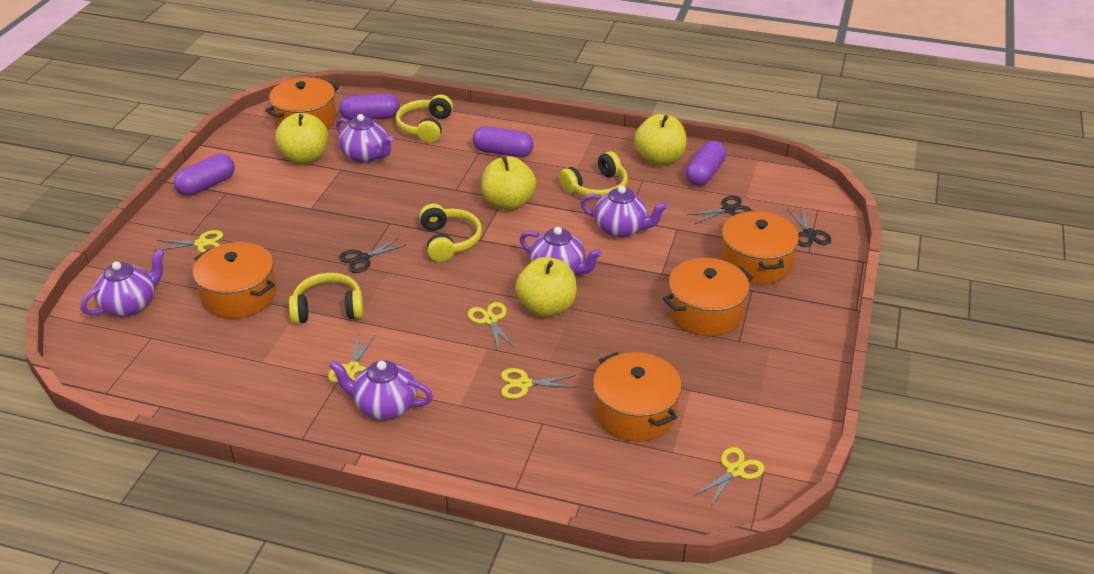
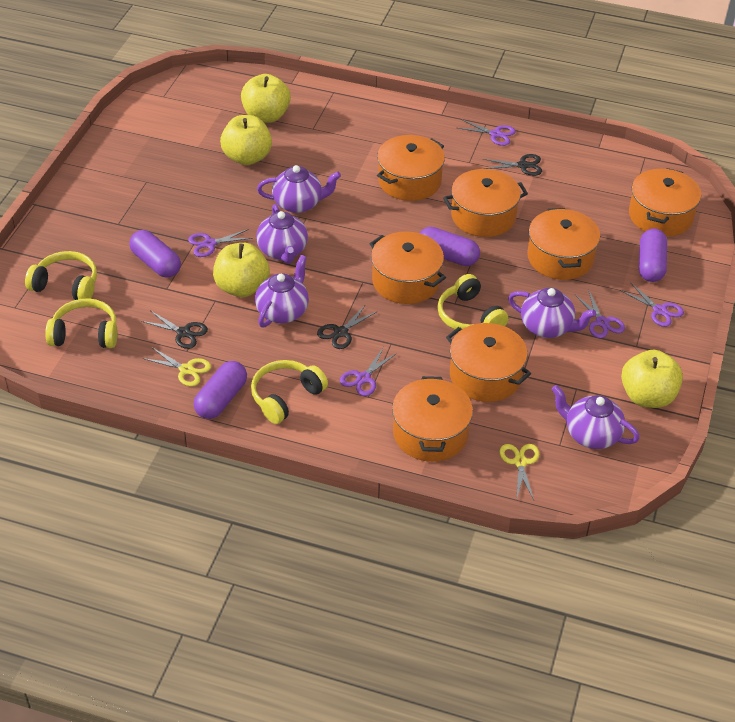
orange pot: [193,242,276,319] [265,77,339,130] [593,352,682,442] [663,258,753,336] [721,210,799,284] = 5 -> [369,231,446,304] [377,135,445,201] [392,376,473,462] [443,169,528,237] [446,323,531,402] [527,208,600,280] [629,168,701,237] = 7
purple scissors: none = 0 -> [188,229,253,257] [340,348,397,396] [458,119,516,146] [574,291,625,338] [620,283,684,327] = 5
yellow scissors: [155,230,223,253] [328,333,376,383] [468,302,515,352] [501,368,577,399] [693,447,764,507] = 5 -> [142,347,211,386] [499,444,539,501] = 2

